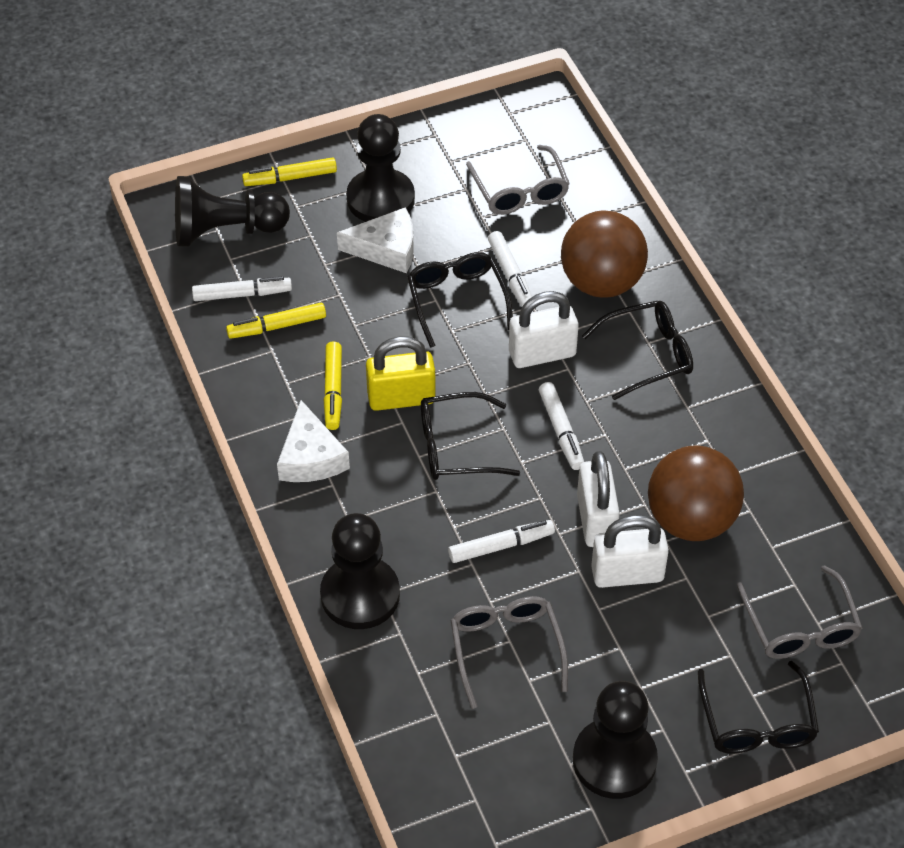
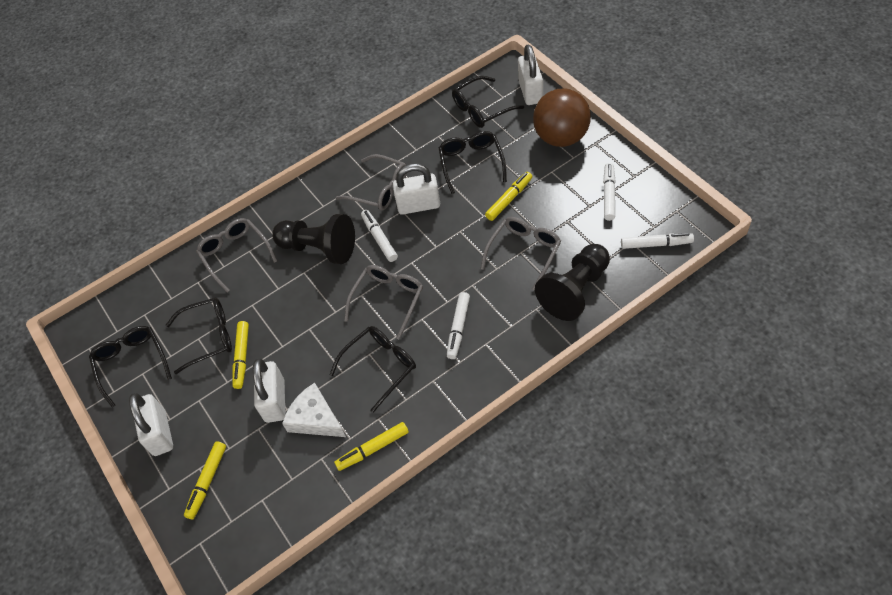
black glasses: [407,252,513,348] [421,392,520,480] [582,301,693,400] [698,661,819,754] = 4 -> [89,326,172,407] [166,298,232,374] [330,326,416,413] [439,131,507,194] [452,76,524,128] = 5
black pawn: [175,176,290,246] [320,513,400,629] [346,114,415,222] [573,681,658,799] = 4 -> [272,214,355,264] [535,244,610,321] = 2
brown ball: [561,210,648,298] [648,446,744,541] = 2 -> [533,88,591,147] = 1
grey glasses: [450,596,568,709] [466,145,570,215] [737,565,863,659] = 3 -> [196,218,277,292] [336,154,407,211] [344,265,423,340] [481,217,561,291] = 4
white cheese: [277,400,350,482] [337,207,414,273] = 2 -> [282,383,346,437] = 1
white padlock: [509,291,579,368] [577,451,620,547] [591,515,669,588] = 3 -> [129,393,173,456] [253,358,285,423] [393,164,440,215] [518,44,543,105] = 4
yellow marker: [226,303,326,339] [242,157,337,186] [324,341,342,430] = 3 -> [184,441,226,519] [232,321,249,389] [334,422,409,471] [485,172,532,221] = 4
yellow padlock: [366,336,436,411] = 1 -> none = 0

